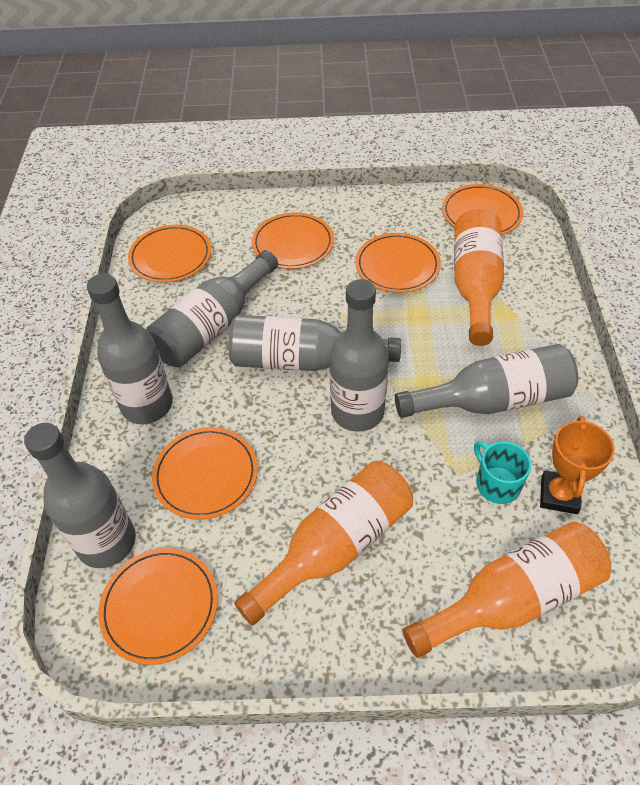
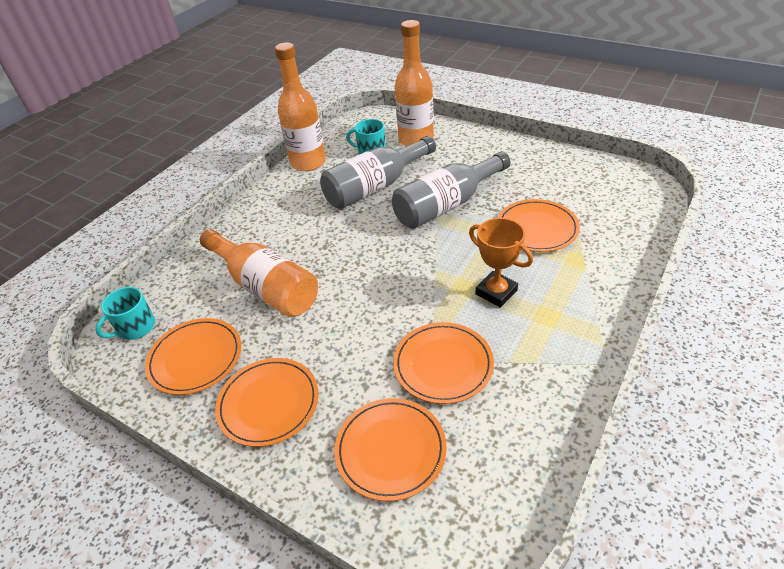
grey bottle: [24,423,136,568] [87,273,173,424] [146,250,278,367] [228,315,401,371] [329,279,389,432] [395,344,578,418] = 6 -> [320,136,436,209] [392,151,511,229] = 2
orange plate: [98,548,218,665] [128,225,211,283] [152,427,258,520] [252,213,334,269] [355,233,441,293] [442,184,523,235] = 6 -> [145,318,241,395] [215,358,319,447] [334,398,447,501] [393,322,494,404] [498,199,580,252] = 5
turquoise mug: [474,441,531,504] = 1 -> [95,287,155,340] [346,119,386,155] = 2

